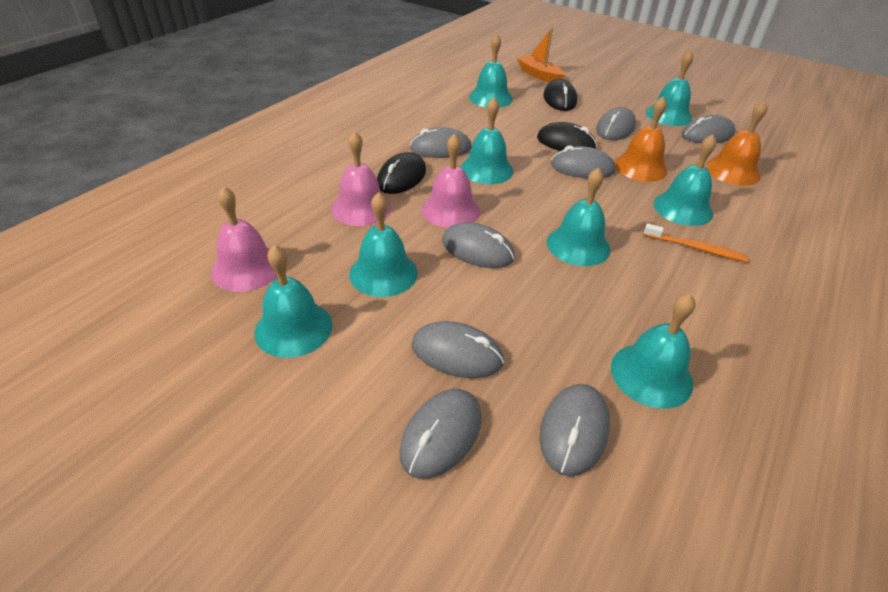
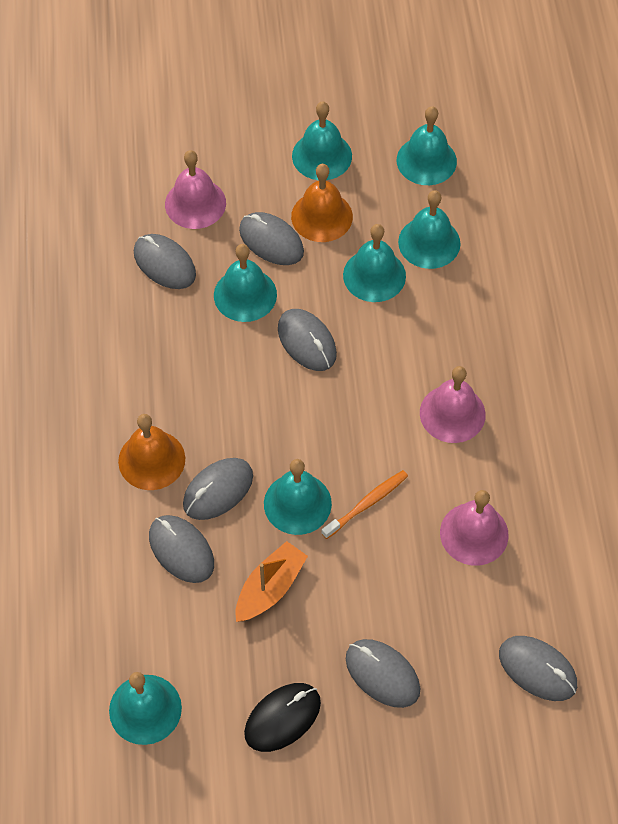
black mouse: [377,152,426,194] [537,122,597,151] [543,79,577,111] = 3 -> [244,683,321,752] = 1
grey mouse: [400,389,481,479] [410,127,472,158] [411,321,504,378] [442,222,515,268] [540,384,610,477] [551,145,616,179] [596,107,636,140] [682,115,736,143] = 8 -> [134,234,196,289] [149,515,214,583] [183,458,253,520] [239,212,304,265] [278,309,337,371] [346,639,420,708] [499,636,577,701] = 7
turquoise bell: [254,245,332,358] [349,192,418,297] [460,97,514,184] [469,34,513,108] [547,167,611,266] [611,294,696,409] [646,50,693,126] [653,134,717,226] = 8 -> [109,672,182,745] [214,244,277,322] [264,459,332,535] [292,101,352,180] [343,224,406,302] [397,106,457,185] [398,190,461,269] = 7

